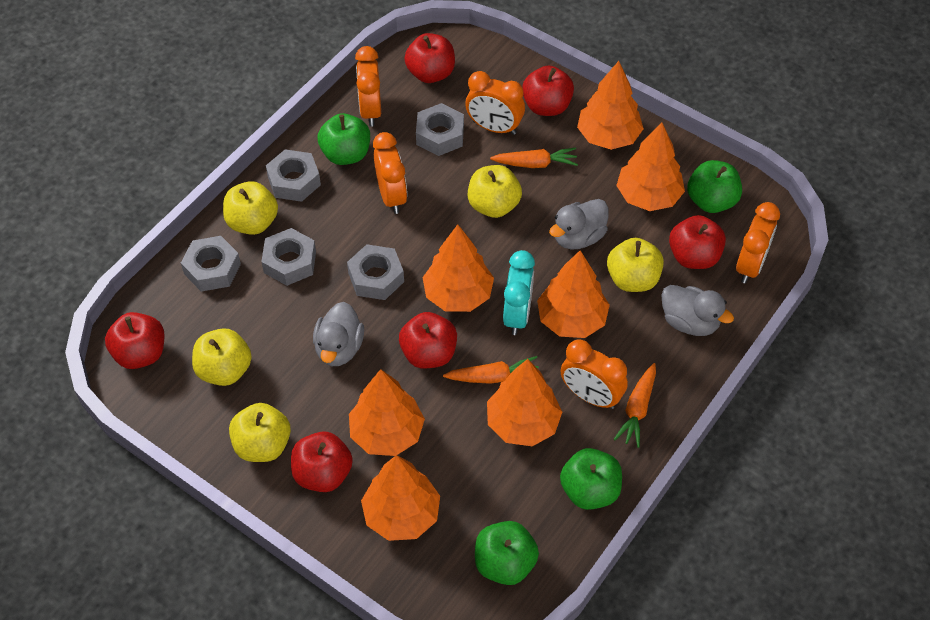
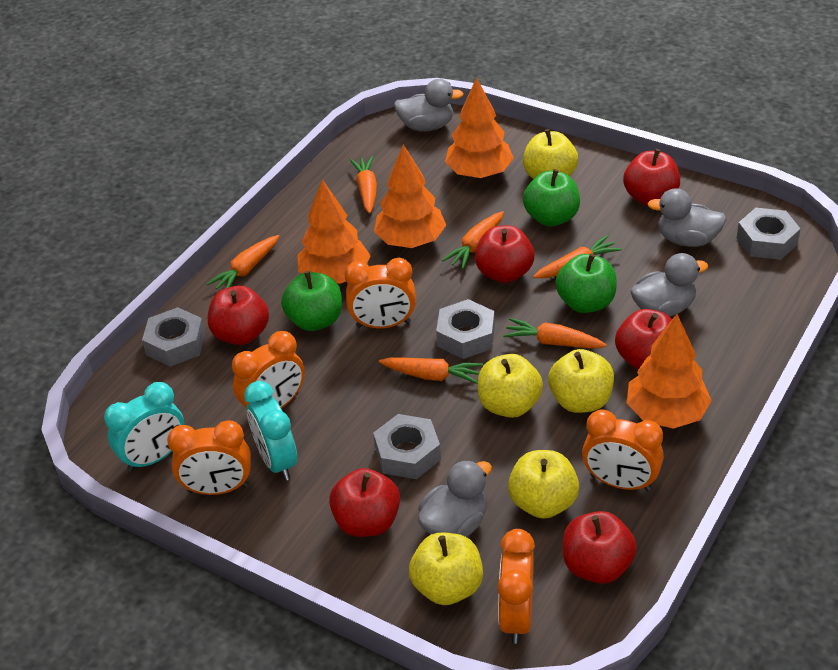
green apple: [318,113,370,165] [475,521,539,585] [560,448,622,510] [687,160,742,213] = 4 -> [281,271,342,331] [523,169,580,226] [555,253,617,313] = 3
grey duck: [313,302,364,366] [549,199,609,250] [661,285,734,336] = 3 -> [394,79,464,131] [418,460,492,537] [631,253,708,317] [647,188,727,247] = 4
grey nut: [181,236,241,292] [261,228,316,286] [266,149,321,202] [347,244,404,300] [416,103,464,156] = 5 -> [142,307,205,367] [373,414,441,479] [436,299,495,359] [737,208,801,260] = 4
orange carrot: [443,356,539,384] [490,147,578,168] [614,363,656,448] = 3 -> [207,235,279,289] [350,156,377,214] [379,357,483,384] [442,211,504,269] [503,318,607,349] [533,235,622,278] = 6
orange tree: [349,369,425,456] [361,455,440,541] [422,224,494,312] [487,359,562,446] [537,250,610,338] [577,61,644,150] [616,123,685,211] = 7 -> [297,179,371,284] [374,144,446,248] [445,77,514,178] [627,314,712,429] = 4
turquoise clock: [503,250,535,335] = 1 -> [104,382,184,472] [244,381,297,481] = 2

